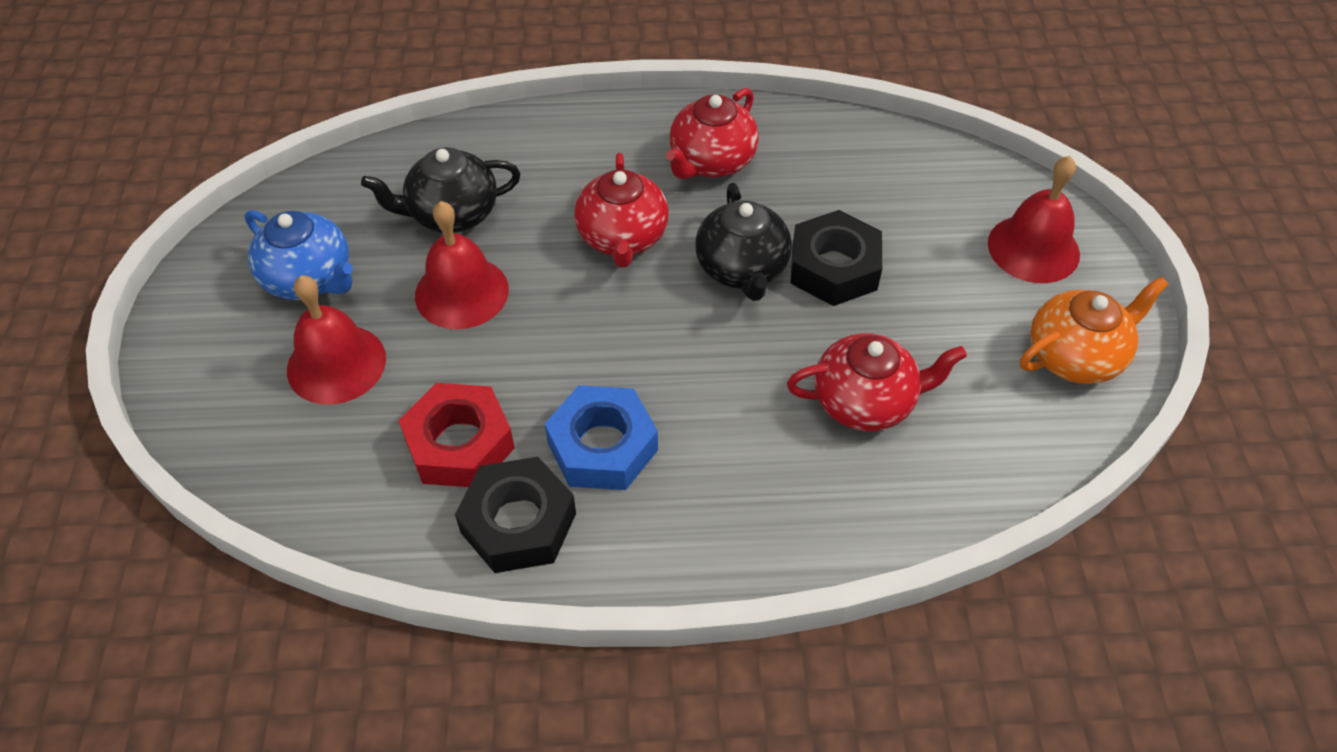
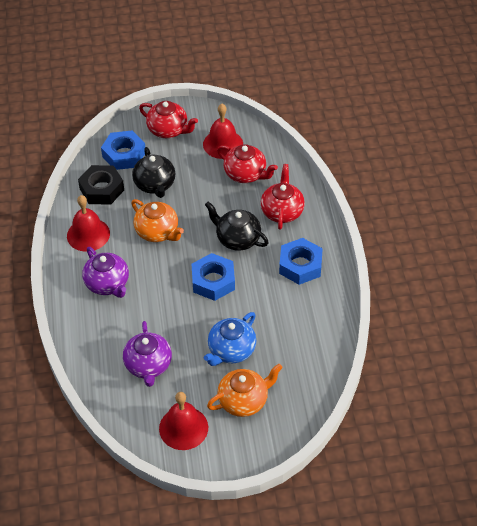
black nut: [455,457,576,573] [790,210,882,306] = 2 -> [78,165,124,205] = 1
blue nut: [545,385,658,490] = 1 -> [101,131,145,170] [192,253,235,301] [279,238,323,285] = 3
orange teapot: [1020,276,1169,384] = 1 -> [131,199,184,242] [207,364,283,417] = 2
purple teapot: none = 0 -> [82,247,129,298] [123,321,172,387] = 2
red nut: [399,383,515,487] = 1 -> none = 0

